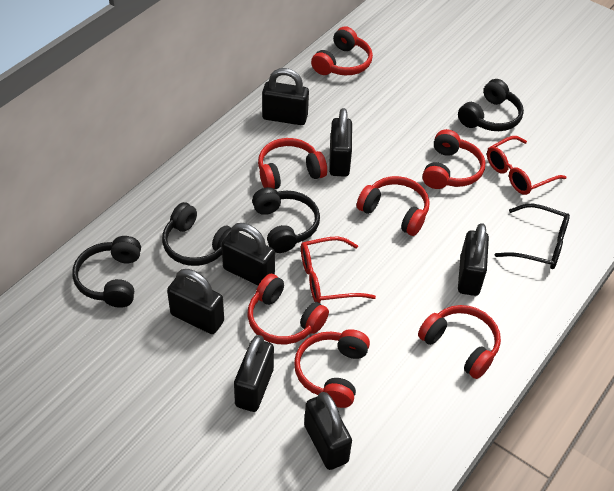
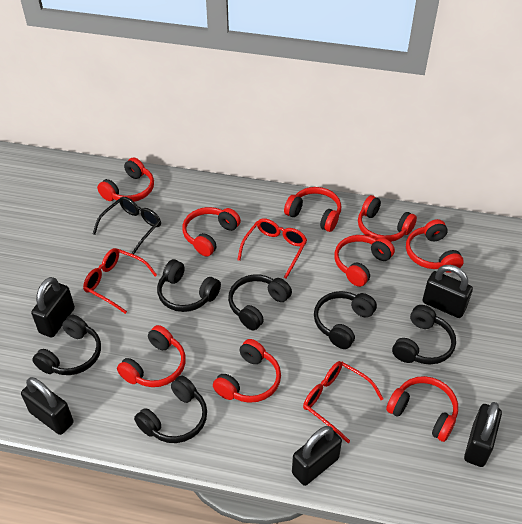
black headphones: [72,236,141,308] [162,202,231,266] [252,187,320,253] [458,79,524,131] = 4 -> [32,315,101,375] [134,375,207,443] [157,259,221,312] [228,274,292,330] [314,291,377,349] [392,305,456,364] = 6
black padlock: [167,269,224,334] [222,223,275,286] [234,335,274,412] [262,68,309,125] [304,392,352,470] [329,108,352,177] [458,223,489,296] = 7 -> [21,377,73,435] [31,277,75,337] [292,426,342,486] [423,265,473,318] [464,402,502,467] = 5
red glasses: [301,236,376,303] [487,136,566,195] = 2 -> [83,248,157,314] [237,218,307,279] [303,361,384,443] = 3
red headphones: [247,274,329,344] [258,138,327,189] [294,329,370,408] [311,26,373,75] [357,176,430,236] [418,305,501,379] [422,129,485,189] = 7 -> [97,157,154,202] [117,325,186,387] [182,207,241,257] [213,339,281,403] [284,187,341,232] [334,235,395,287] [358,195,417,242] [386,376,458,442] [406,219,464,273] = 9

